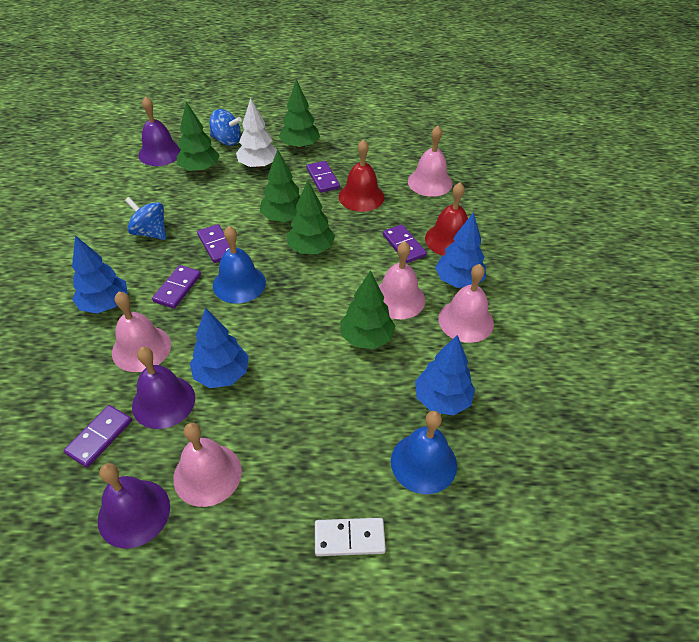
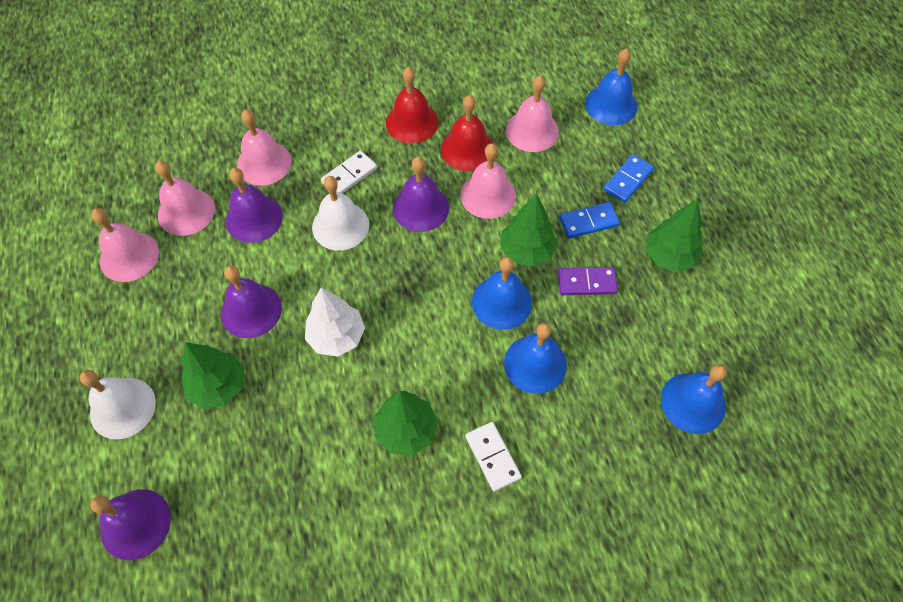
blue bell: [213,226,266,304] [391,411,457,494] = 2 -> [472,257,532,330] [504,323,567,394] [585,48,637,125] [661,364,727,434] = 4
blue domino: none = 0 -> [559,202,620,238] [603,154,654,203] = 2
blue spinning top: [125,197,166,240] [209,109,242,146] = 2 -> none = 0
blue tree: [72,235,128,314] [190,308,249,388] [415,335,475,415] [435,212,486,288] = 4 -> none = 0
green tree: [177,102,220,173] [260,149,300,222] [279,79,320,149] [287,180,335,254] [340,270,395,349] = 5 -> [181,342,244,409] [374,391,438,455] [501,193,557,266] [646,199,703,272] = 4
purple bell: [98,463,170,549] [132,347,195,429] [138,96,181,166] = 3 -> [90,489,171,560] [221,265,282,338] [226,168,283,243] [393,157,449,232] = 4
purple domino: [64,405,132,467] [152,265,201,309] [197,224,230,263] [307,161,340,193] [383,225,427,263] = 5 -> [558,267,618,295] = 1
white bell: none = 0 -> [80,370,156,439] [312,176,369,251] = 2
white domino: [315,518,386,556] = 1 -> [321,150,377,194] [465,422,522,492] = 2

